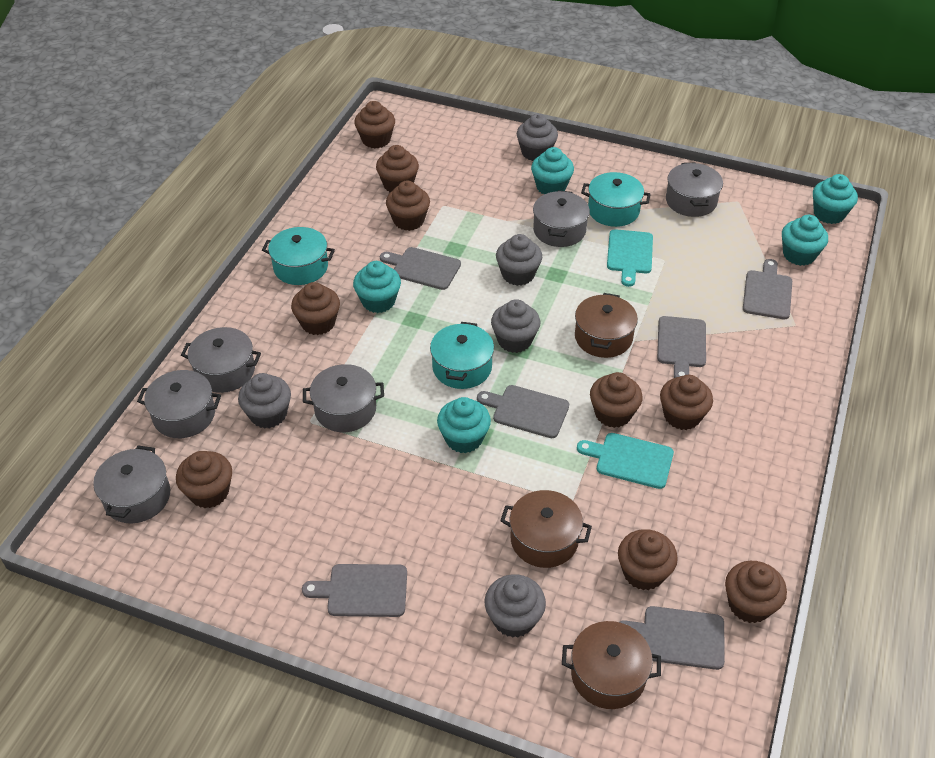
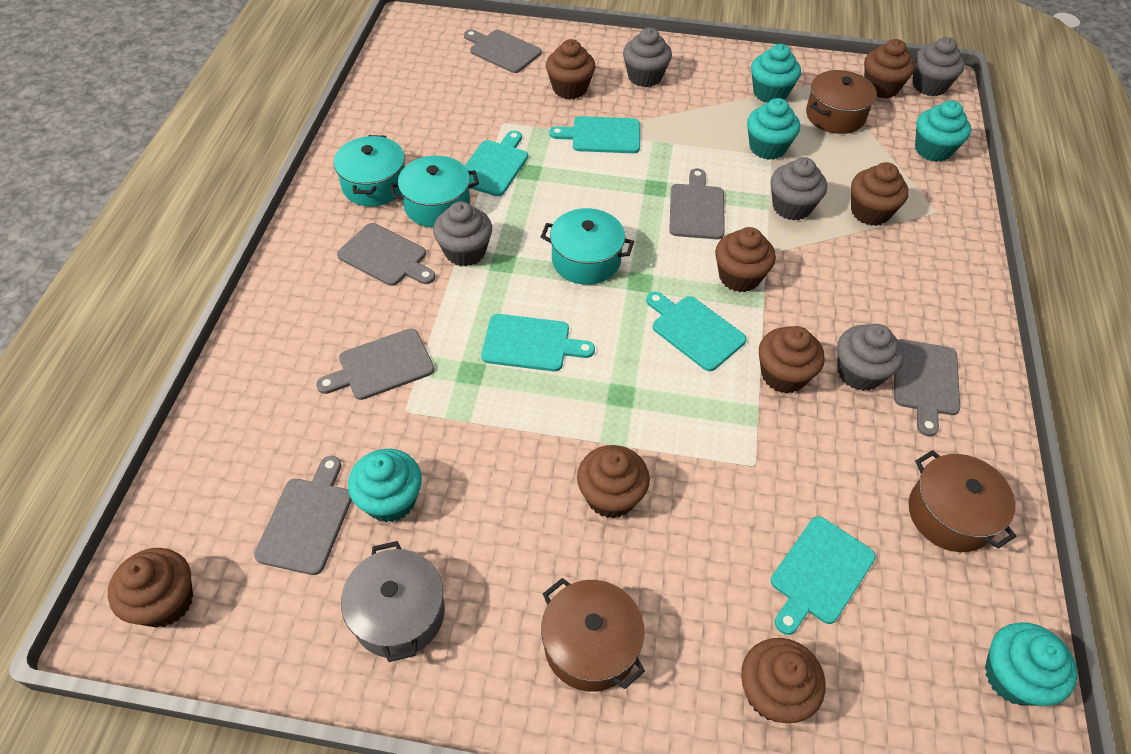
brown cupcake: [176,451,232,508] [291,282,340,335] [354,101,395,149] [376,145,419,192] [386,180,430,231] [590,372,643,428] [618,529,678,590] [660,375,713,430] [725,561,787,623] = 9 -> [108,548,193,628] [546,39,595,99] [577,445,650,518] [715,227,776,292] [741,638,825,723] [759,326,825,393] [851,162,909,226] [864,39,915,99] = 8
grey pot: [93,445,170,523] [137,370,221,438] [181,327,261,393] [303,364,384,432] [533,190,590,247] [666,163,723,217] = 6 -> [341,541,445,662] = 1
turquoise cutting board: [577,433,674,489] [607,229,653,287] = 2 -> [465,131,528,196] [481,314,595,371] [549,116,640,153] [646,292,747,371] [771,516,876,635] = 5

